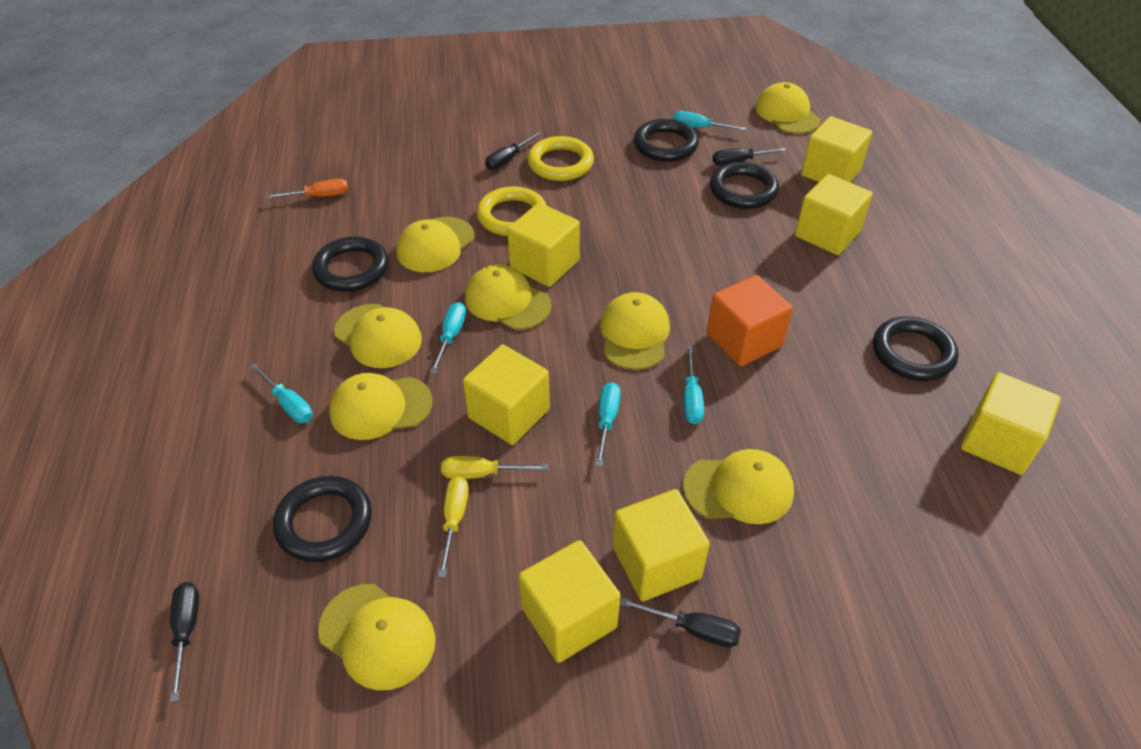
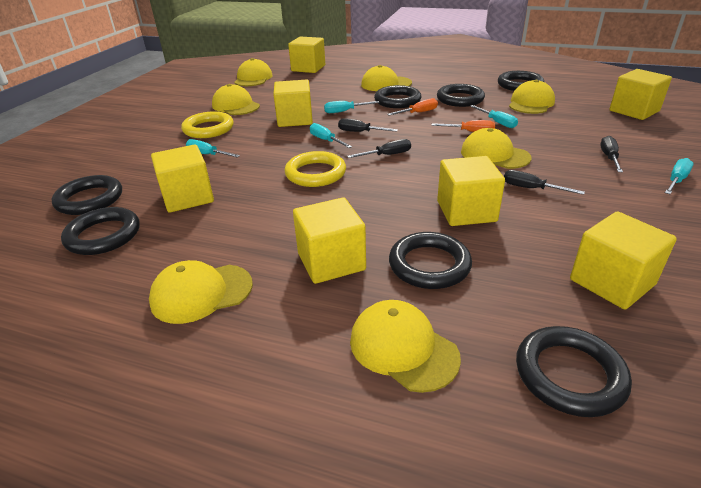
black ring: [273,476,372,562] [312,237,388,292] [634,119,699,162] [710,162,779,209] [873,317,958,381] = 5 -> [51,175,122,215] [61,207,140,255] [374,85,421,108] [389,232,472,289] [437,84,485,107] [498,71,544,91] [516,326,632,417] = 7
orange cube: [707,275,793,366] = 1 -> none = 0
orange screwdriver: [266,179,348,199] = 1 -> [387,98,438,116] [431,120,495,132] = 2
yellow cap: [318,584,435,690] [329,373,433,440] [334,304,422,368] [396,217,475,272] [465,264,552,330] [600,292,670,370] [683,449,794,524] [755,82,820,134] = 8 -> [149,260,253,324] [212,84,260,115] [234,58,273,86] [350,300,461,393] [361,65,412,91] [461,128,532,169] [509,80,555,114] = 7
yellow screwdriver: [438,476,469,577] [441,456,548,479] = 2 -> none = 0

